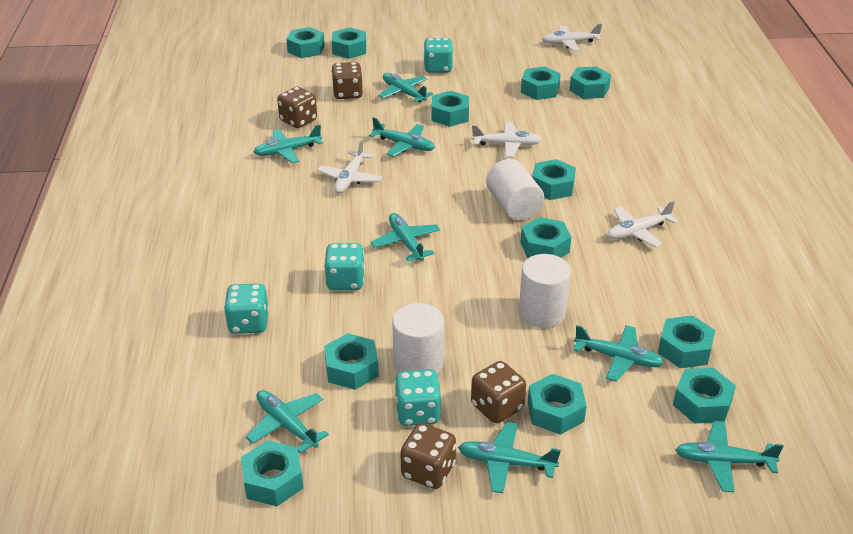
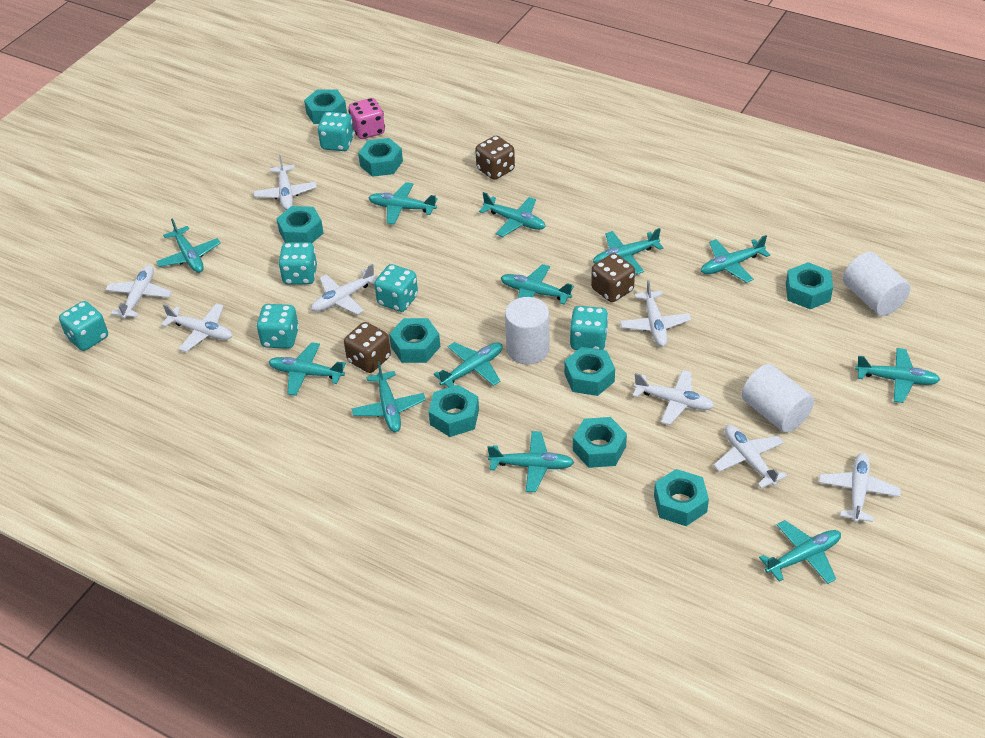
brown dice: [277,87,317,128] [331,62,363,99] [400,423,456,489] [471,361,526,423] = 4 -> [344,322,391,373] [475,136,515,180] [591,253,635,302] = 3
pink dice: none = 0 -> [348,98,385,139] = 1
turquoise dice: [224,284,269,334] [324,243,365,290] [394,369,442,426] [424,38,453,73] = 4 -> [59,301,108,351] [256,304,299,349] [278,242,317,285] [317,112,354,151] [374,264,418,312] [570,306,608,350] = 6
turquoise nut: [241,440,303,506] [286,27,325,58] [324,333,379,390] [332,27,366,59] [432,91,469,127] [520,217,571,258] [521,66,561,100] [528,374,587,435] [532,159,576,200] [569,66,611,99] [658,315,715,368] [673,368,736,424] = 12 -> [276,206,324,243] [304,89,347,124] [358,138,403,177] [389,318,440,363] [429,385,479,437] [564,347,615,396] [573,417,627,468] [654,469,709,526] [786,262,833,309] = 9
turquoise plane: [246,390,329,453] [253,125,323,163] [369,117,435,157] [371,213,440,261] [378,73,433,103] [458,422,561,493] [573,325,664,382] [675,421,784,492] = 8 -> [156,218,221,273] [269,342,346,396] [352,362,426,432] [368,182,437,225] [434,342,503,388] [479,192,546,237] [487,431,574,492] [501,264,574,304] [593,228,664,274] [701,235,770,283] [759,520,841,584] [855,348,940,403] = 12
white plane: [317,140,382,193] [472,122,542,158] [542,24,602,51] [607,201,678,248] = 4 -> [105,265,172,319] [161,303,232,352] [254,155,317,210] [311,264,376,315] [620,280,691,347] [633,370,714,425] [714,425,787,488] [819,453,901,523] = 8

